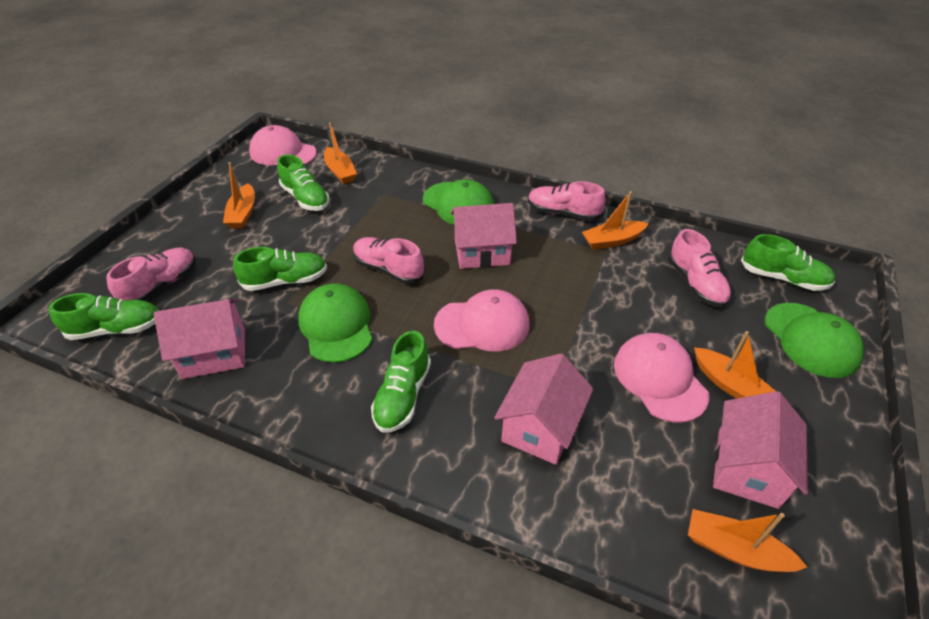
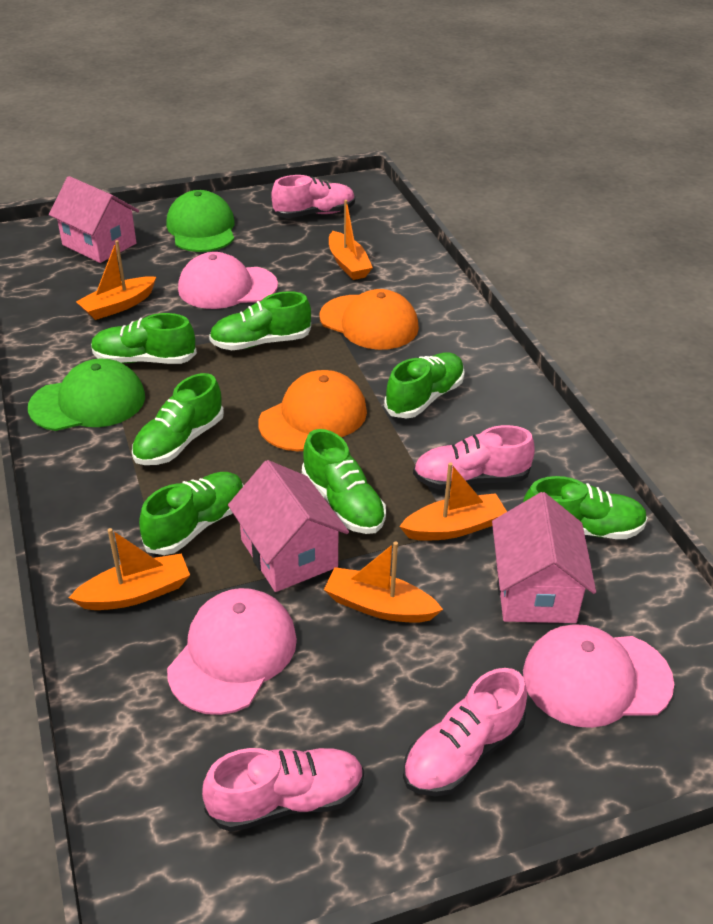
green cap: [298,283,373,363] [423,179,494,225] [765,303,864,378] = 3 -> [28,359,145,431] [166,190,235,252] = 2
green shoe: [49,293,159,340] [233,247,327,291] [277,154,329,211] [371,331,431,433] [741,234,835,291] = 5 -> [91,313,197,364] [132,373,224,465] [139,472,244,555] [209,291,311,350] [302,429,386,534] [384,353,465,419] [523,476,648,539] = 7
orange cap: none = 0 -> [258,370,367,451] [319,289,419,350] = 2
pink house: [154,299,245,379] [451,203,517,269] [494,353,593,465] [713,391,808,509] = 4 -> [49,176,139,263] [228,460,349,592] [492,492,596,623] = 3

